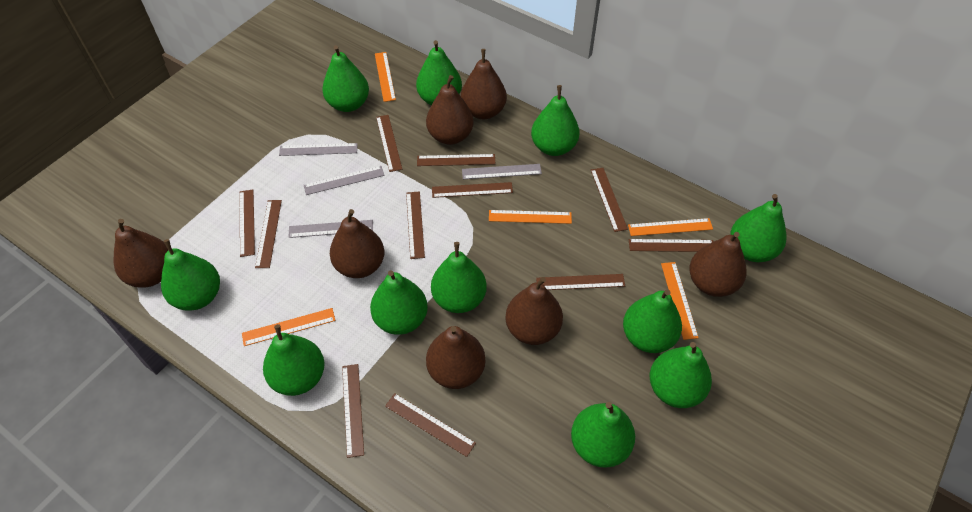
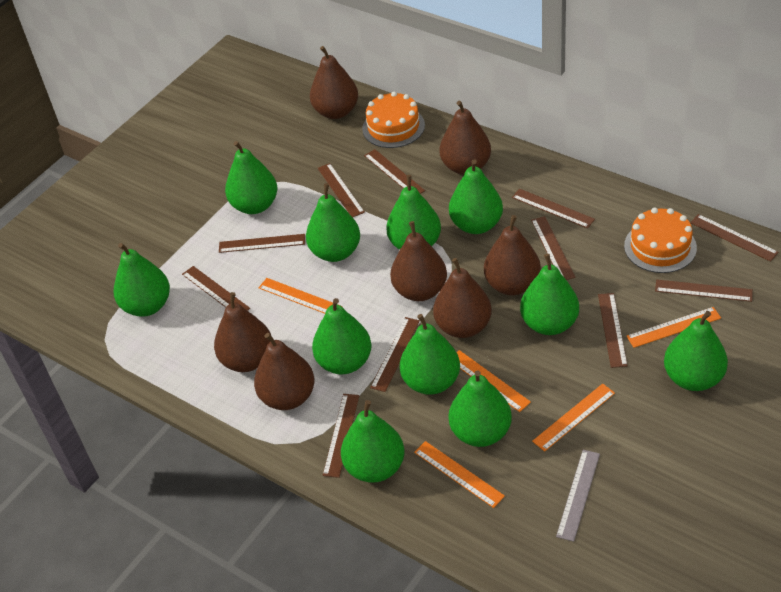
grey ruler: [279,143,358,156] [288,220,373,238] [304,166,385,195] [462,164,542,179] = 4 -> [556,450,600,542] = 1
orange cake: none = 0 -> [362,92,425,148] [624,208,697,273] = 2

